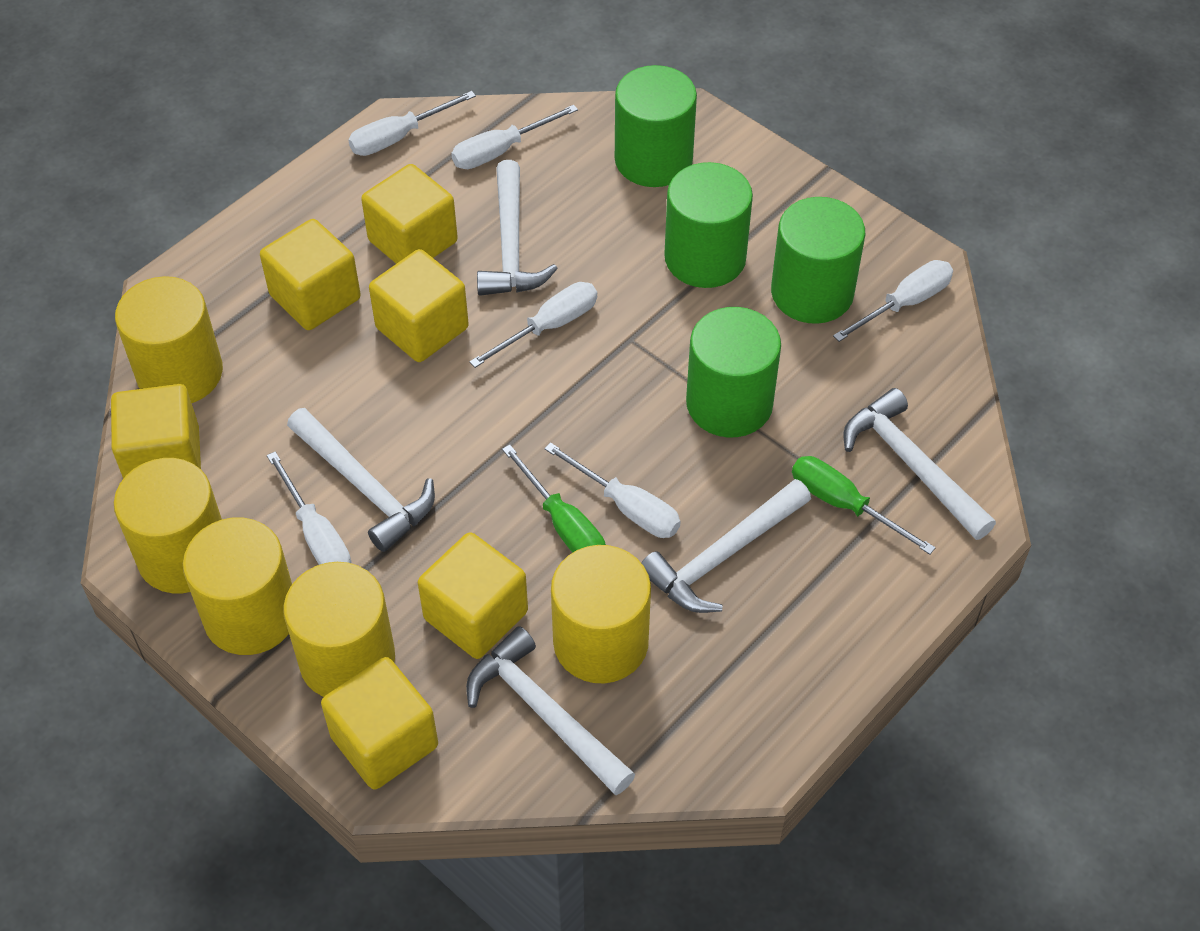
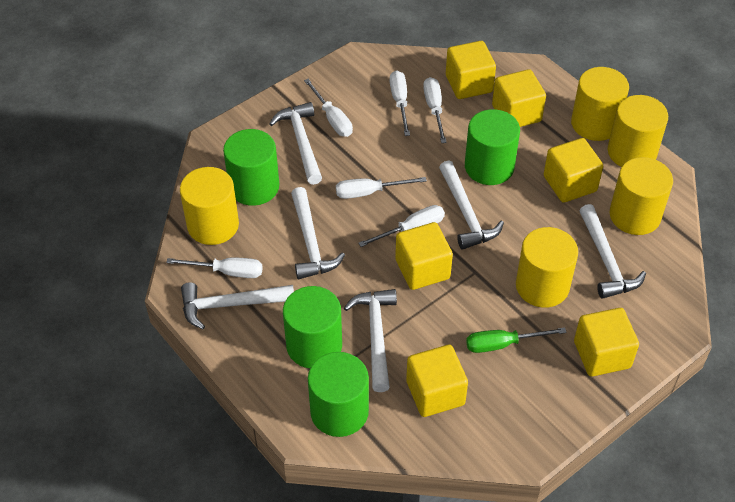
green screwdriver: [502,445,606,553] [792,456,936,555] = 2 -> [466,328,567,353] = 1
white hammer: [287,408,435,552] [466,626,636,795] [477,160,558,296] [641,479,811,613] [844,388,996,540] = 5 -> [181,282,294,329] [269,102,322,185] [291,187,345,279] [344,289,397,392] [439,160,504,250] [579,204,646,299] = 6

